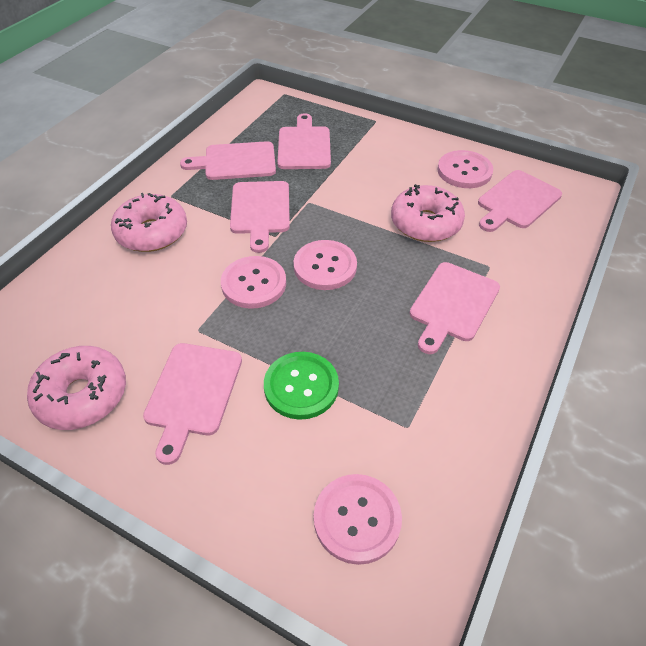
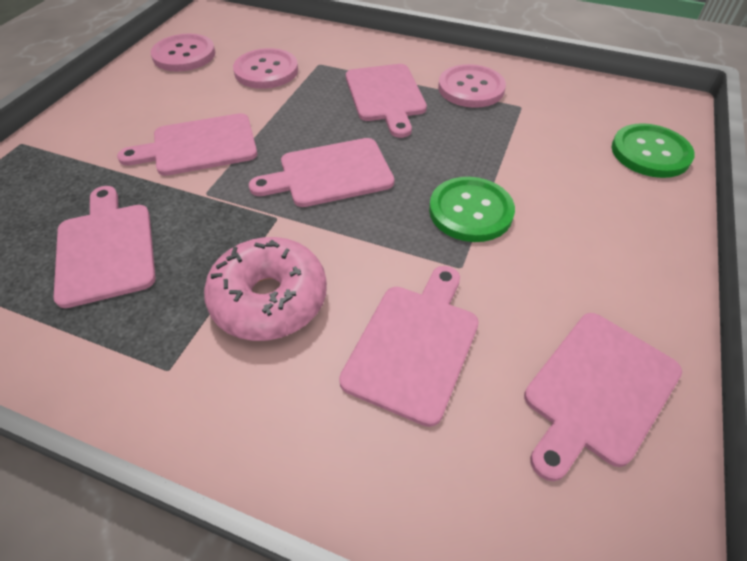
green button: [264,352,339,420] = 1 -> [429,177,515,242] [612,123,695,178] = 2
pink button: [221,256,286,309] [294,240,357,290] [314,474,402,565] [437,150,493,188] = 4 -> [151,34,215,71] [233,48,298,89] [438,64,506,108] = 3
pink donut: [27,346,126,430] [111,193,187,252] [391,184,465,242] = 3 -> [204,237,327,341] = 1

